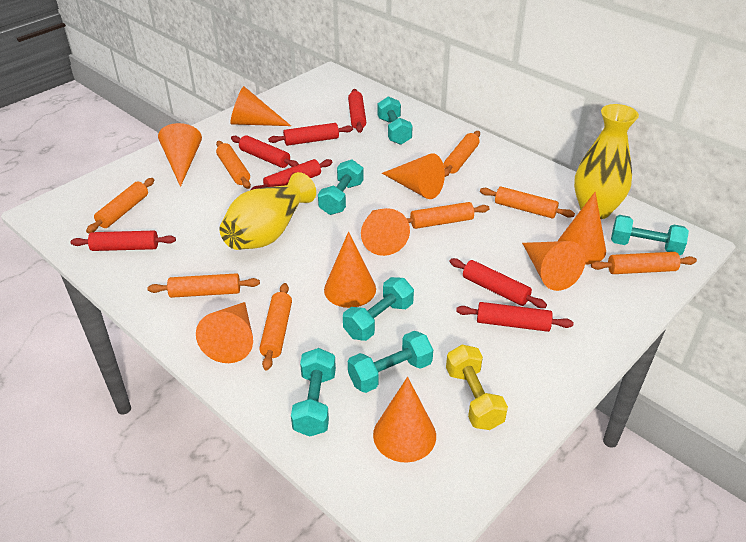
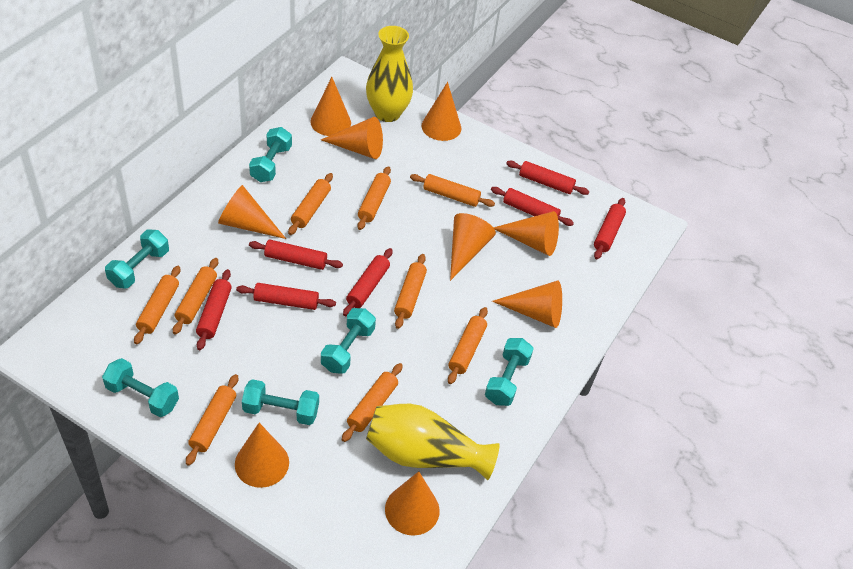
orange rolling pin: [86,178,154,233] [147,273,260,298] [216,141,251,189] [259,283,292,370] [406,202,490,229] [444,131,480,177] [480,187,575,219] [591,252,697,274] = 8 -> [134,266,180,344] [173,258,218,335] [186,374,238,466] [288,173,333,235] [342,363,403,442] [357,166,391,230] [394,254,427,329] [410,174,495,207] [448,307,488,384] = 9
yellow dumbbell: [446,345,508,430] = 1 -> none = 0

